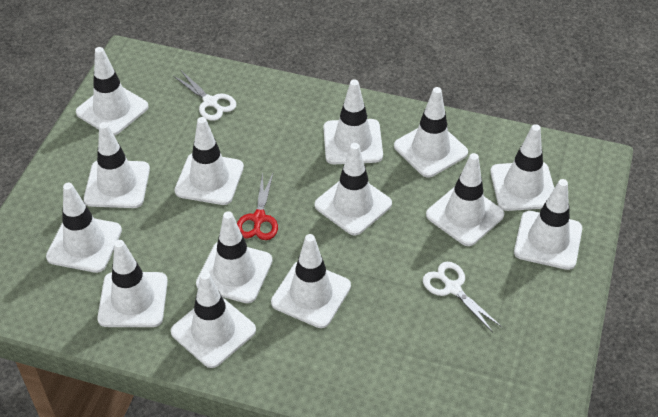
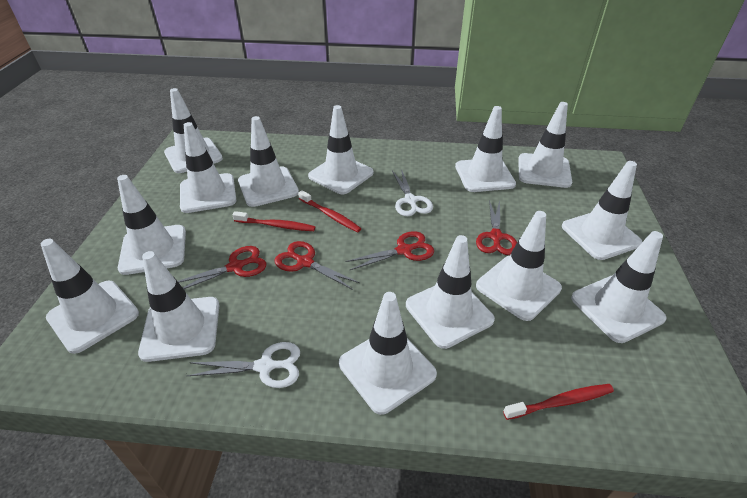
red scissors: [237,172,278,240] = 1 -> [178,246,266,289] [275,241,360,290] [345,231,434,270] [476,200,517,255] = 4
red toothbrush: none = 0 -> [233,211,315,231] [298,190,361,232] [503,384,614,420] = 3

